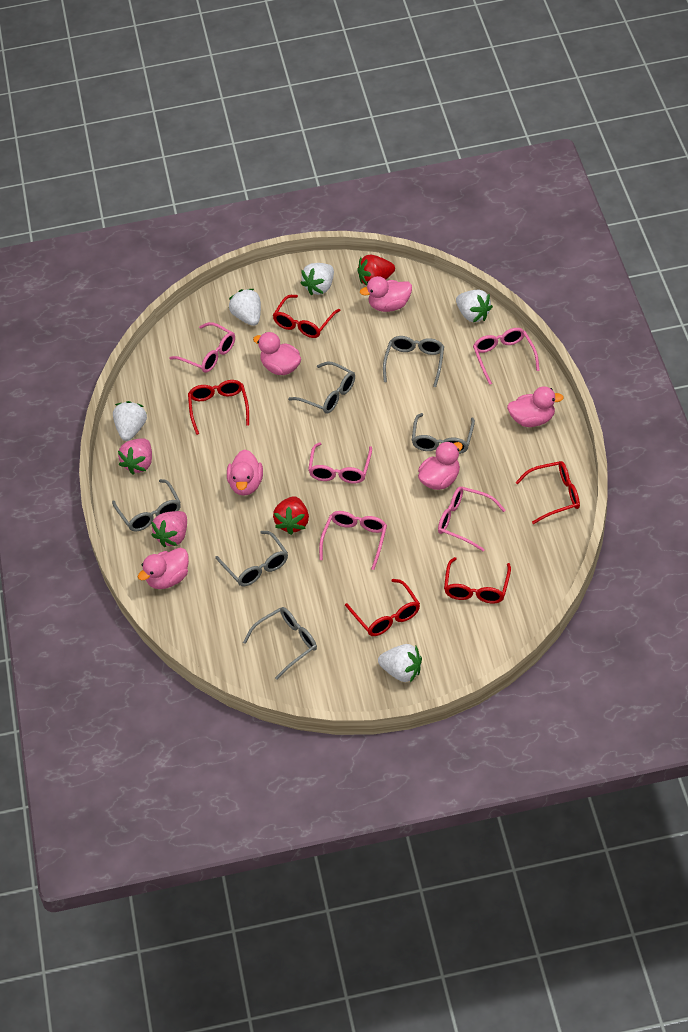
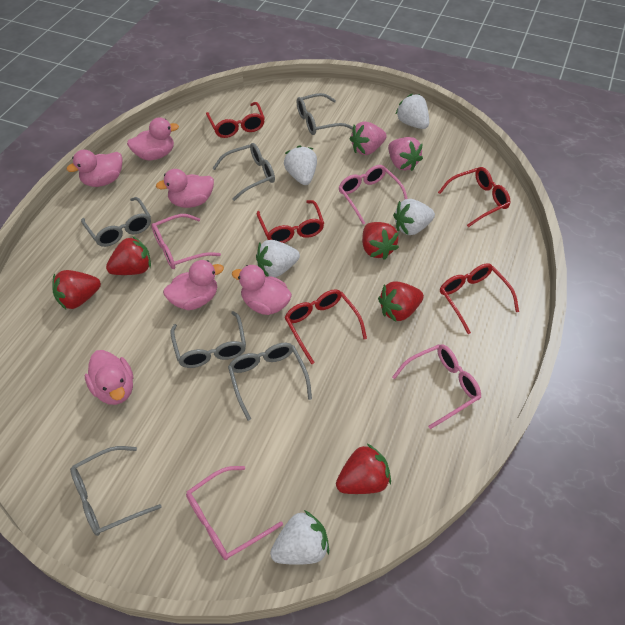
pink glasses: [169,322,235,373] [308,442,372,484] [319,511,387,570] [438,486,505,551] [473,328,540,385] = 5 -> [151,214,221,269] [186,466,283,560] [338,165,407,225] [392,344,481,429] = 4
red strawberry: [273,496,309,535] [357,254,395,286] = 2 -> [52,270,101,309] [106,236,151,275] [336,444,391,494] [362,222,399,260] [378,282,424,322] = 5

